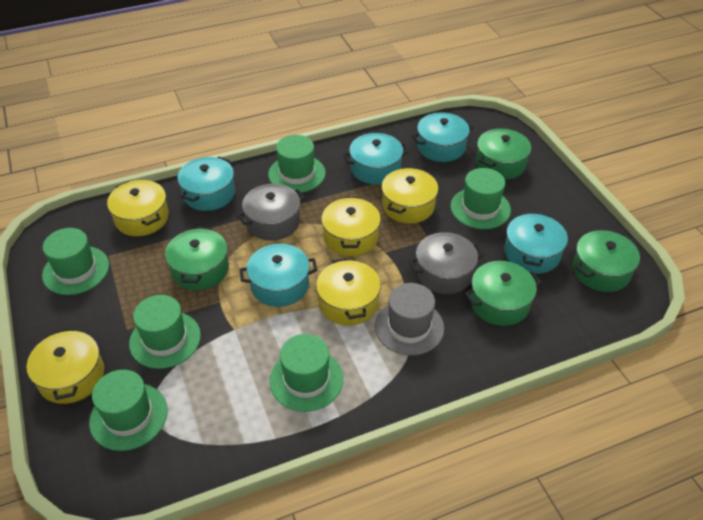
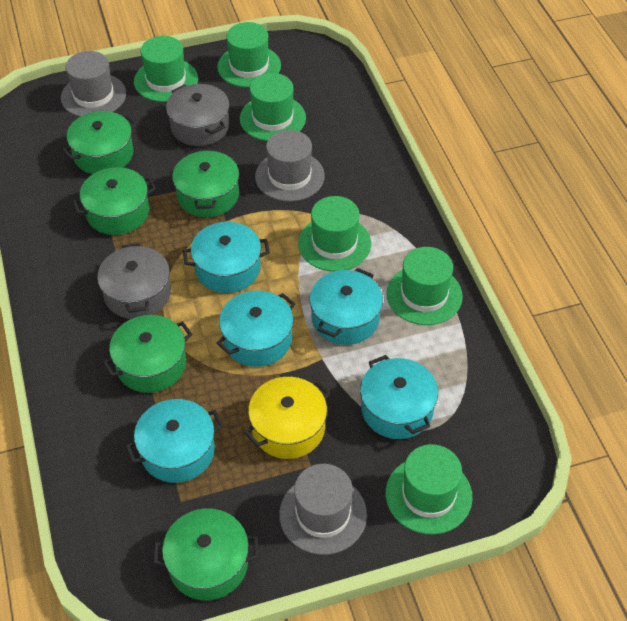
green pot: [165,227,229,290] [465,261,541,326] [476,129,531,180] [573,230,640,292] = 4 -> [62,111,137,174] [72,167,156,235] [103,315,193,393] [153,508,258,600] [172,149,239,217] = 5
grey hat: [375,283,444,355] = 1 -> [61,51,126,117] [255,130,325,202] [279,464,367,555] = 3
yellow pot: [26,327,104,404] [107,180,169,236] [316,258,381,326] [321,197,381,256] [382,168,438,223] = 5 -> [244,377,330,459] = 1

